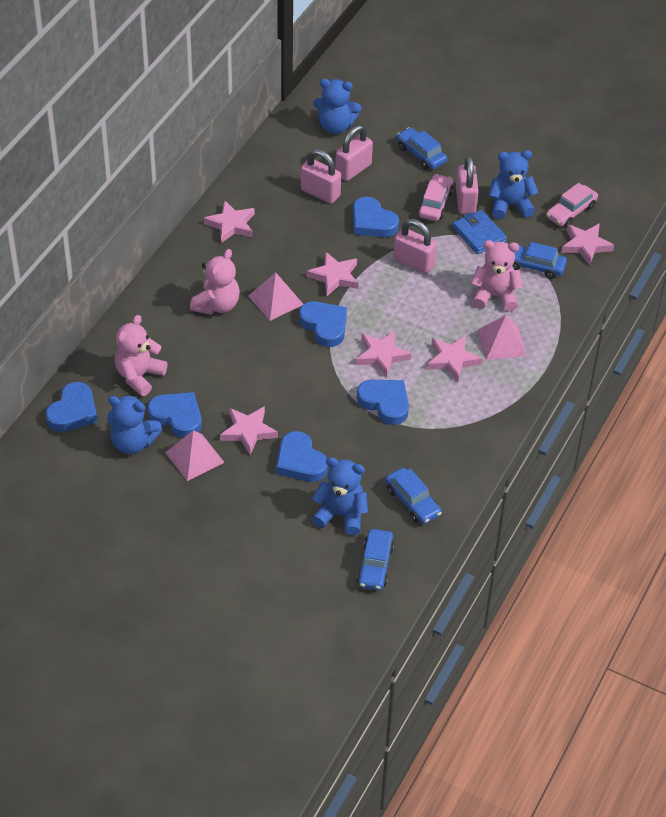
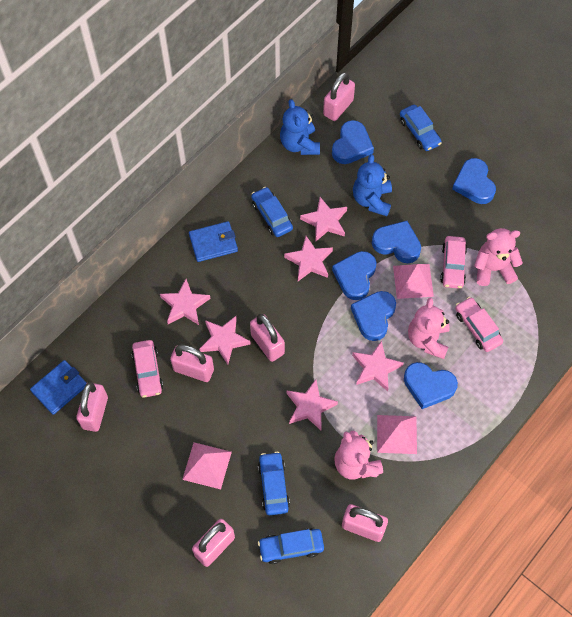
blue teddy bear: [108,395,162,454] [312,457,368,536] [313,79,361,134] [488,150,538,219] = 4 -> [280,99,320,155] [353,154,392,216] = 2
blue wallet: [452,210,507,254] = 1 -> [30,360,87,415] [189,221,238,262] = 2
pink car: [418,174,453,221] [546,183,598,227] = 2 -> [131,340,163,398] [440,236,467,289] [455,297,503,352] = 3
pink padlock: [301,149,341,204] [335,125,373,181] [393,219,437,274] [456,155,479,214] = 4 -> [76,382,108,432] [170,344,214,382] [192,519,235,567] [250,314,285,362] [323,72,355,121] [342,504,388,542] = 6

